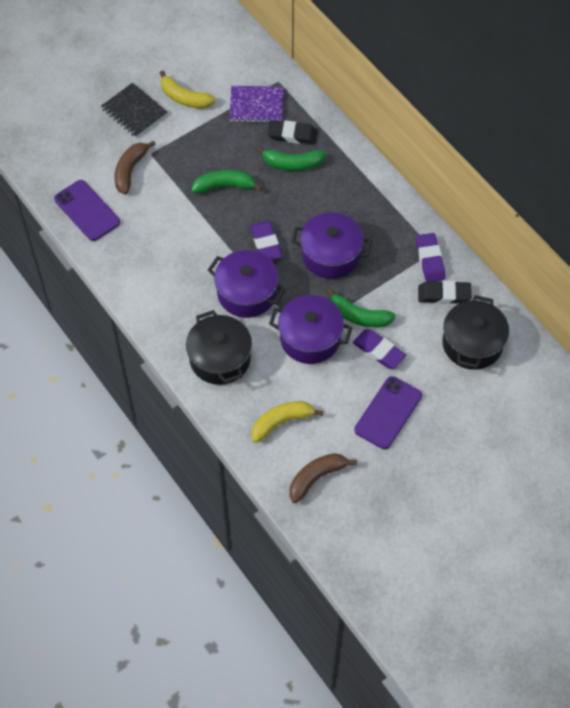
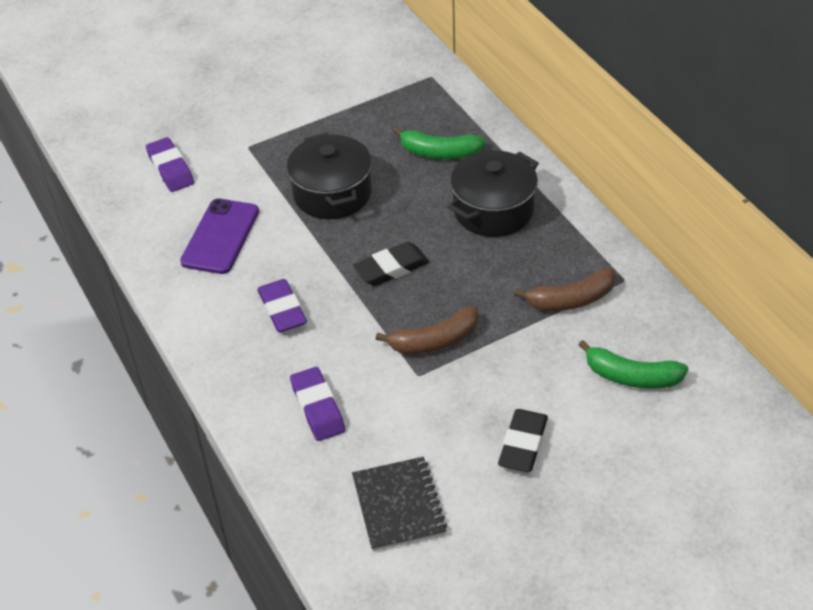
green banana: [192,170,262,193] [257,146,326,171] [327,288,396,327] = 3 -> [393,127,485,159] [578,340,688,389] = 2
purple notebook: [229,86,283,123] = 1 -> none = 0
purple phone: [54,180,120,241] [354,376,422,449] = 2 -> [180,198,259,274] = 1
purple pot: [208,250,286,318] [269,295,353,364] [291,212,372,279] = 3 -> none = 0
yellow banana: [160,70,216,109] [251,401,323,443] = 2 -> none = 0

